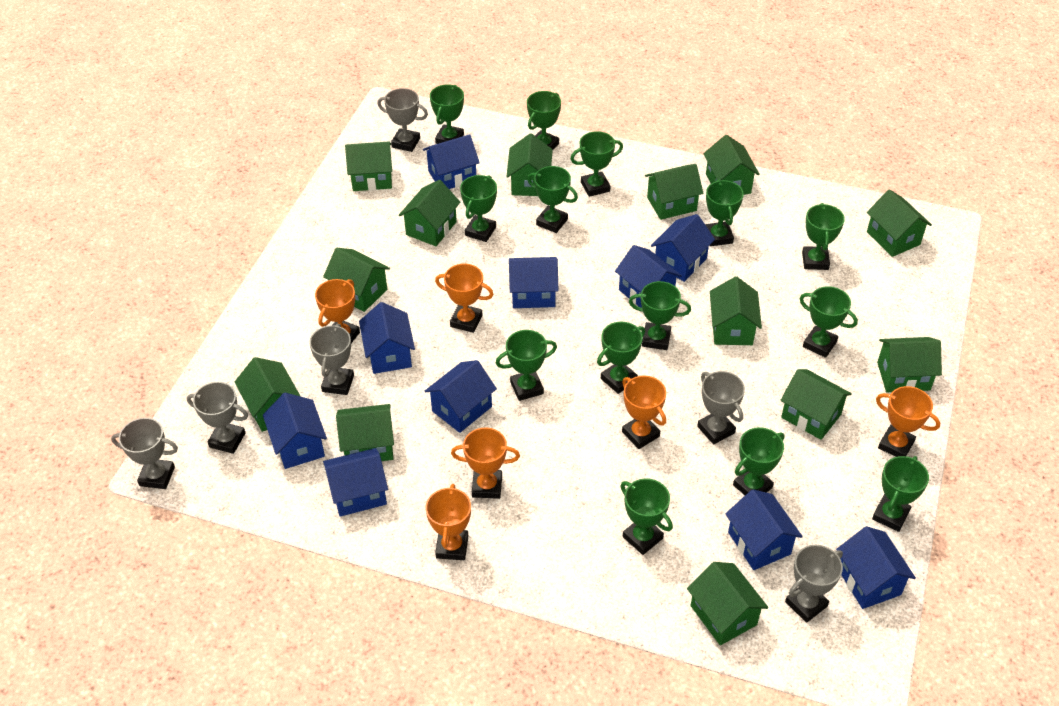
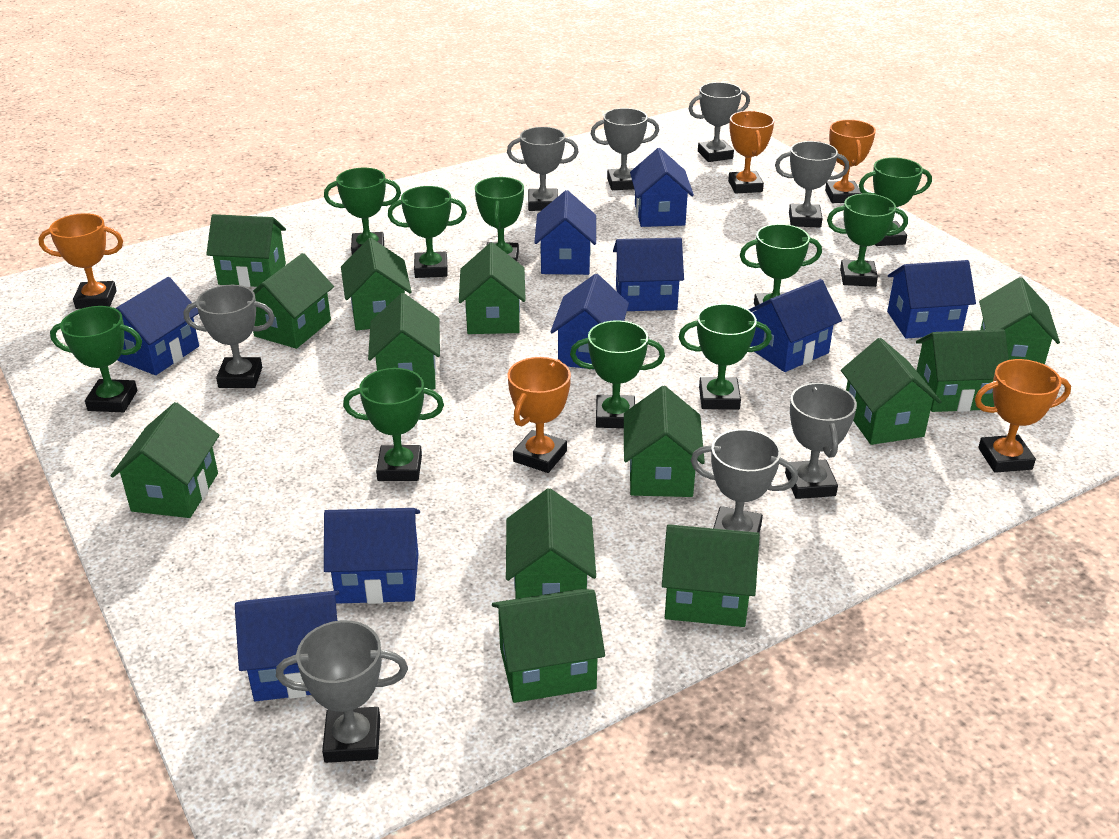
blue house: [263,393,327,469] [323,448,388,517] [359,302,415,374] [423,134,480,189] [425,360,497,433] [509,257,559,308] [615,245,682,308] [651,214,715,282] [725,489,803,570] [836,526,916,609] = 10 -> [116,277,199,375] [235,590,339,701] [324,508,420,604] [534,190,596,275] [550,274,629,369] [613,238,684,311] [630,148,694,227] [748,279,842,372] [887,260,976,338] = 9
green trophy: [430,84,464,144] [460,175,497,242] [496,330,557,401] [527,91,561,149] [527,166,578,233] [570,131,623,197] [597,321,645,394] [621,478,673,555] [629,281,691,350] [705,180,744,246] [733,427,784,495] [799,286,858,358] [802,203,845,270] [872,456,929,532] = 14 -> [50,306,142,412] [324,168,401,255] [343,368,444,481] [388,186,467,278] [475,177,524,261] [570,320,665,428] [679,304,772,410] [740,224,822,306] [827,194,908,287] [859,157,932,246] = 10
grey trophy: [111,418,178,489] [187,382,248,454] [309,324,354,395] [377,88,428,152] [697,371,745,444] [785,545,843,623] = 6 -> [184,285,275,388] [276,620,408,763] [507,127,579,211] [591,108,659,190] [688,82,750,162] [691,429,798,533] [775,141,849,227] [785,383,857,499] = 8
orange trophy: [315,279,360,343] [426,484,471,560] [435,264,494,333] [451,427,520,499] [622,375,666,449] [876,386,940,457] = 6 -> [38,213,123,309] [508,357,571,473] [728,111,774,194] [825,120,876,203] [975,359,1071,473] = 5

